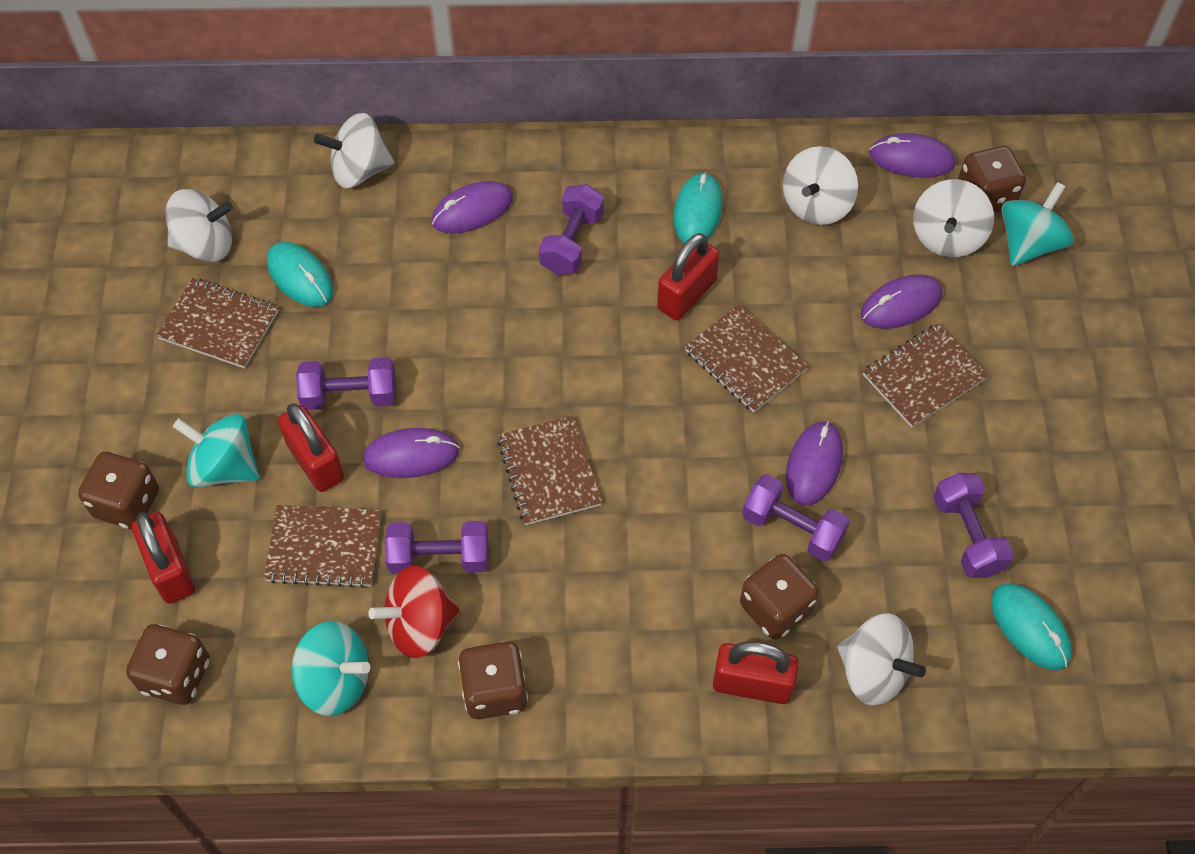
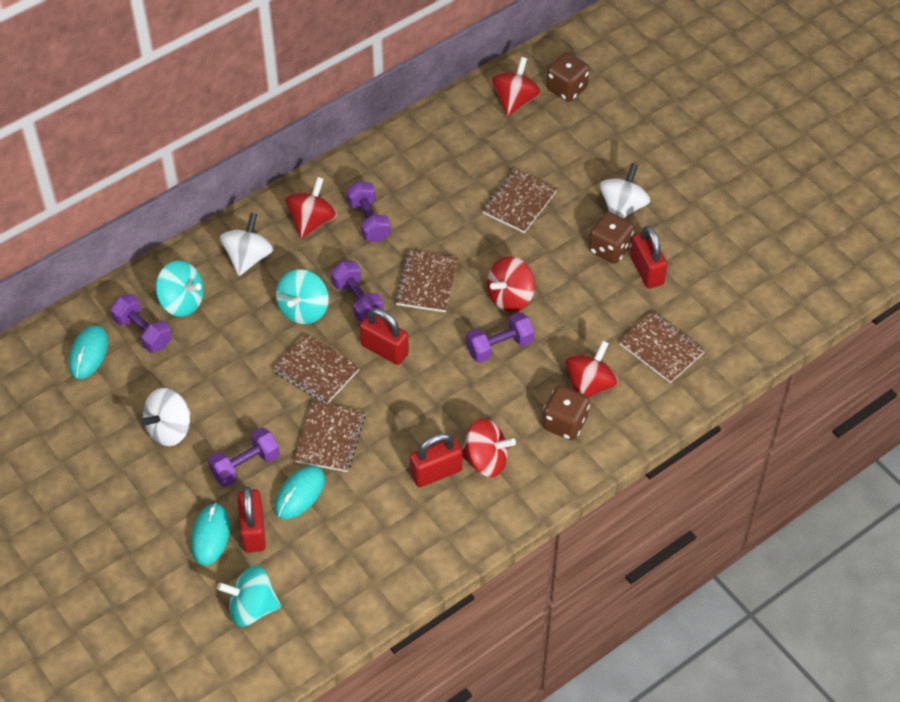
brown dice: [78,452,159,529] [126,624,210,705] [458,641,528,719] [740,554,819,639] [958,146,1026,213] = 5 -> [542,386,590,440] [546,53,590,102] [588,212,634,264] = 3
purple mouse: [363,428,460,478] [432,181,513,233] [786,421,843,506] [861,274,942,329] [869,133,956,178] = 5 -> none = 0
red spinning top: [368,566,459,658] = 1 -> [285,177,337,238] [461,418,516,477] [487,256,535,313] [491,57,541,116] [565,341,618,398] = 5
white spinning top: [166,189,233,262] [314,113,394,188] [783,146,858,225] [837,613,926,706] [913,179,994,257] = 5 -> [141,388,191,446] [220,213,274,276] [599,163,651,219] = 3

